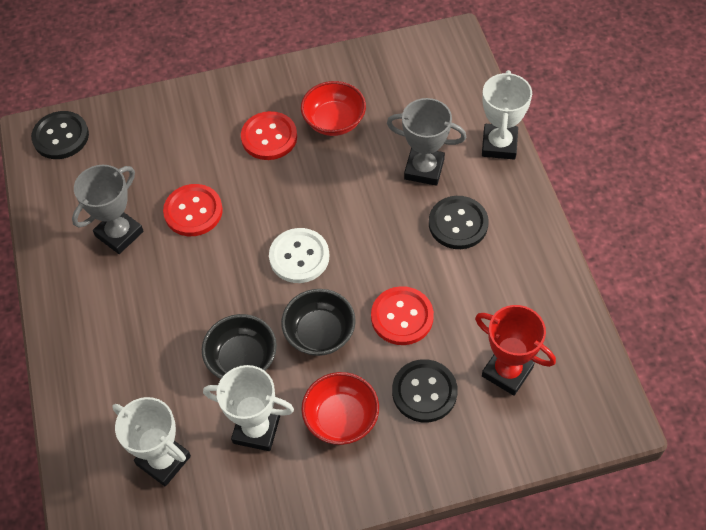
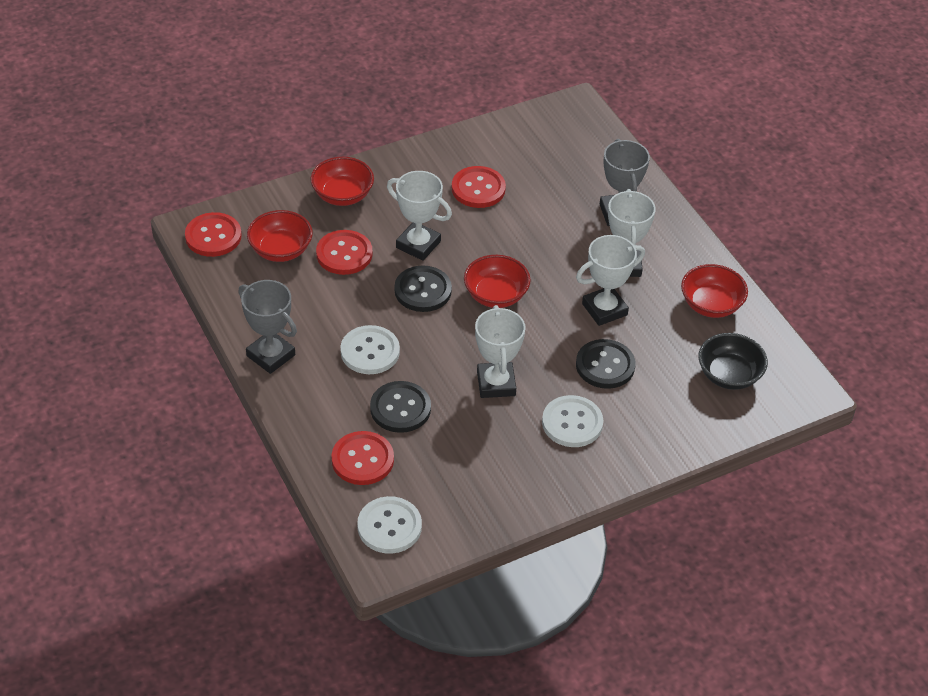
black bowl: [202,314,277,379] [281,289,356,356] = 2 -> [698,333,768,390] = 1
red bowl: [301,81,366,136] [301,372,379,445] = 2 -> [247,210,313,262] [310,157,374,206] [464,255,531,308] [681,264,748,318] = 4
red button: [163,184,223,236] [241,111,297,160] [371,286,434,345] = 3 -> [185,212,242,257] [316,230,373,275] [331,431,394,485] [452,166,506,208] = 4
red trophy: [475,305,556,396] = 1 -> none = 0
white button: [269,228,329,283] = 1 -> [340,325,400,374] [357,496,422,554] [542,395,603,447] = 3
white trophy: [112,397,191,486] [203,365,294,451] [482,70,532,160] = 3 -> [387,171,452,261] [475,305,525,398] [576,235,645,326] [608,189,656,277] = 4

